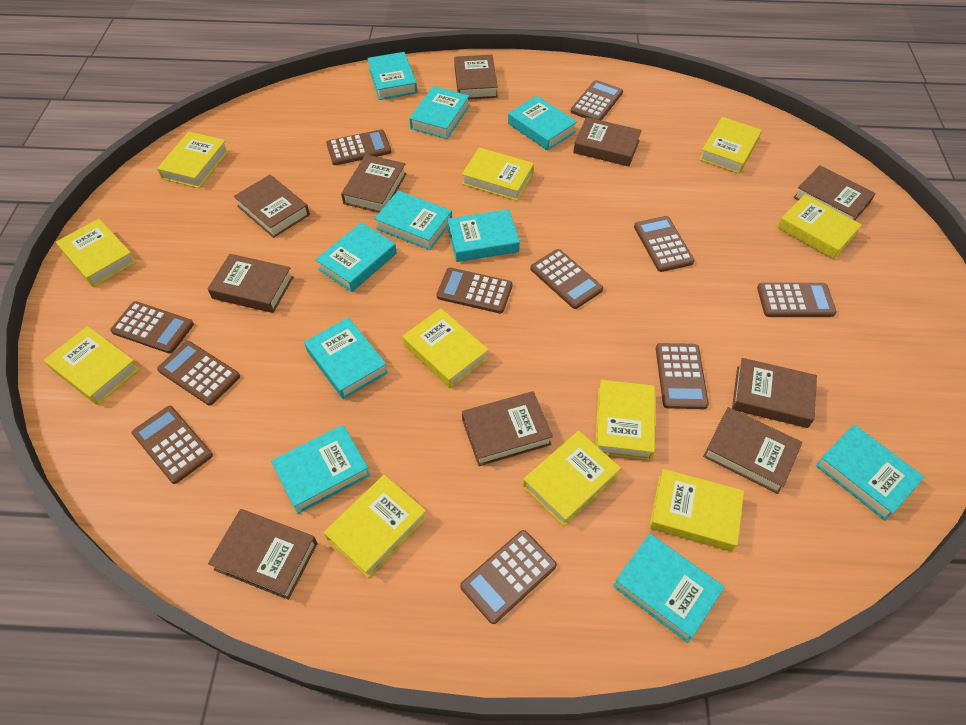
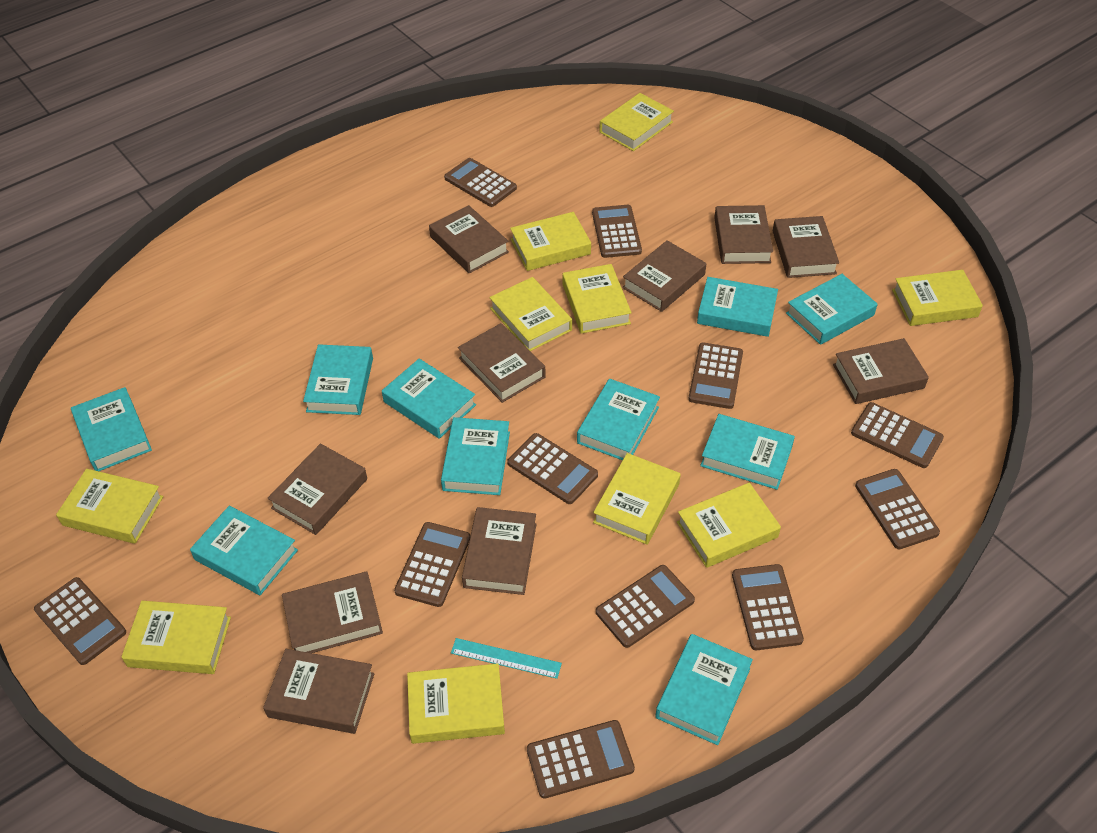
turquoise ruler: none = 0 -> [451,638,562,679] = 1
yellow book: [44,326,140,405] [56,219,136,287] [157,132,229,188] [324,475,427,578] [402,308,489,388] [462,147,534,201] [523,431,621,526] [595,380,655,460] [649,469,744,552] [699,117,762,174] [777,194,862,259] = 11 -> [56,469,163,544] [121,601,231,674] [407,663,505,744] [489,277,572,351] [510,212,591,271] [562,264,632,334] [593,453,681,545] [599,93,674,151] [677,483,781,568] [892,270,983,326] = 10

